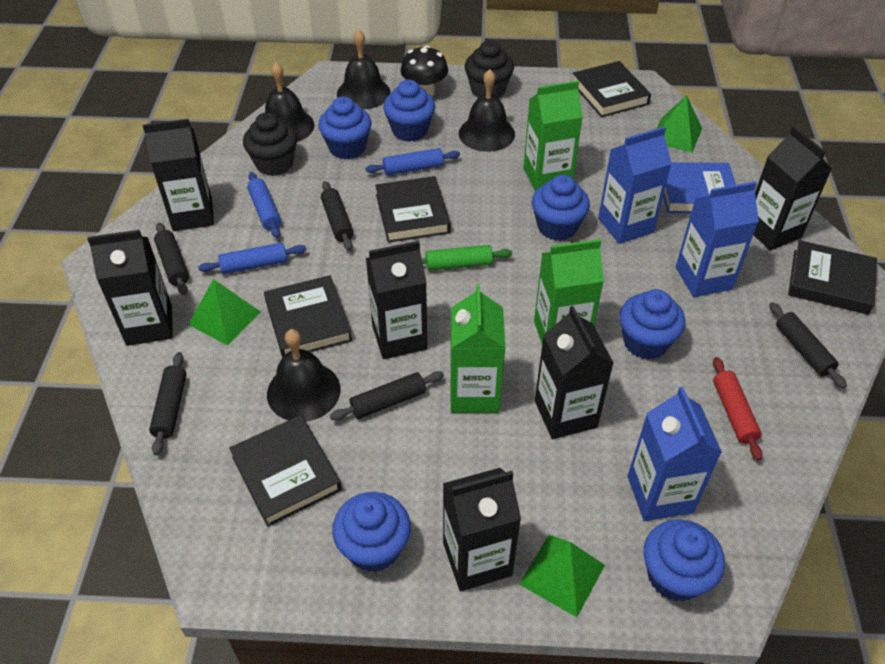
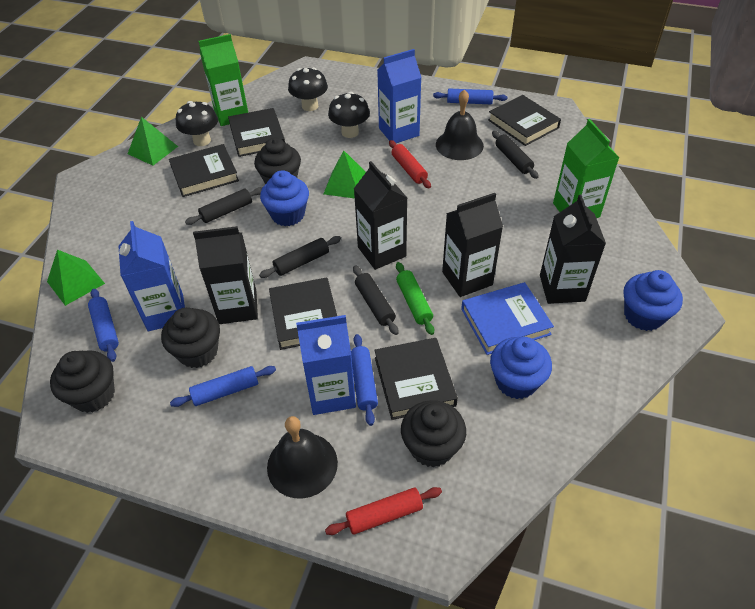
black bell: [265,62,315,142] [267,329,340,422] [337,29,391,109] [459,69,515,152] = 4 -> [267,416,338,499] [436,89,484,160] = 2
black carton: [87,230,173,346] [143,119,214,231] [366,241,428,359] [443,468,521,591] [535,306,614,439] [753,126,832,251] = 6 -> [193,226,258,324] [354,161,407,270] [442,193,503,297] [540,195,606,304] = 4
black cupcake: [243,112,297,176] [465,40,514,98] = 2 -> [50,350,115,413] [161,307,220,368] [254,138,301,184] [401,400,466,467] = 4
black mushroom: [401,45,448,97] = 1 -> [176,101,218,146] [288,67,328,111] [328,92,370,138] = 3
black rolling pin: [149,352,186,455] [154,222,189,295] [321,181,354,251] [330,371,444,420] [769,302,847,389] = 5 -> [185,187,263,225] [259,236,341,278] [353,265,398,335] [492,131,539,179] = 4
blue cupcake: [318,97,372,160] [332,492,411,572] [383,79,435,142] [532,175,590,241] [619,289,685,360] [643,519,725,602] = 6 -> [260,170,309,226] [490,337,552,399] [623,270,683,331] = 3
blue rolling pin: [198,243,306,274] [247,172,281,238] [365,148,460,175] = 3 -> [88,289,119,362] [170,366,276,407] [351,334,378,426] [433,89,507,104] = 4
green carton: [450,284,505,413] [523,81,583,191] [534,239,604,344] = 3 -> [198,34,248,126] [553,119,619,218] = 2
red rolling pin: [713,357,763,460] = 1 -> [325,487,442,535] [389,140,431,188] = 2

